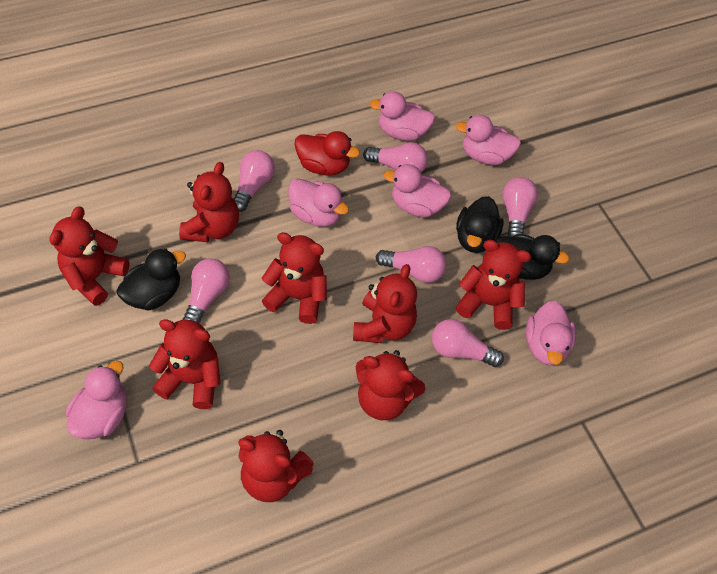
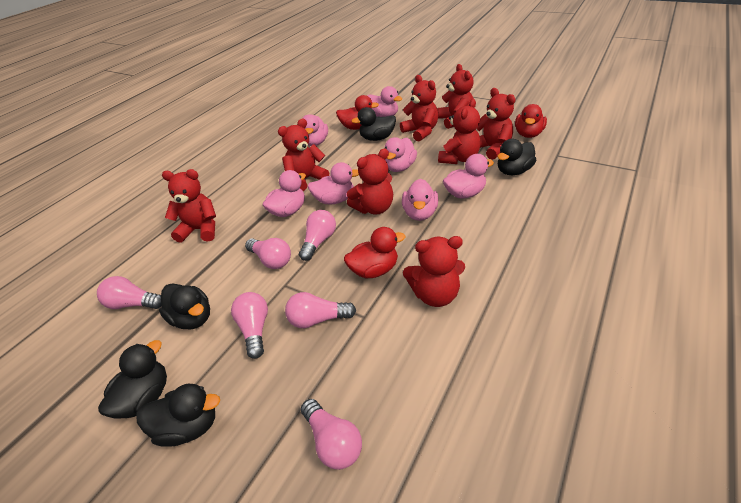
black duck: [117,248,186,311] [456,196,503,253] [496,234,569,280] = 3 -> [98,340,167,419] [136,384,220,447] [159,283,210,329] [351,107,396,141] [497,139,536,175] = 5
pink duck: [66,361,127,439] [288,178,349,227] [370,91,435,141] [383,164,451,217] [456,115,521,165] [526,301,576,365] = 6 -> [263,170,306,217] [302,114,328,146] [307,162,359,204] [368,86,402,117] [385,137,417,172] [402,179,438,221] [443,154,494,199] = 7
red duck: [294,131,360,175] = 1 -> [336,95,379,130] [344,227,406,278] [515,104,547,138] = 3

